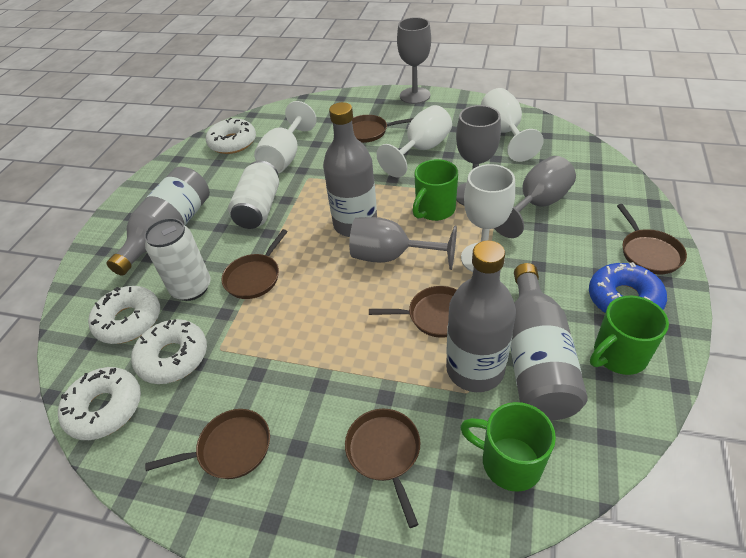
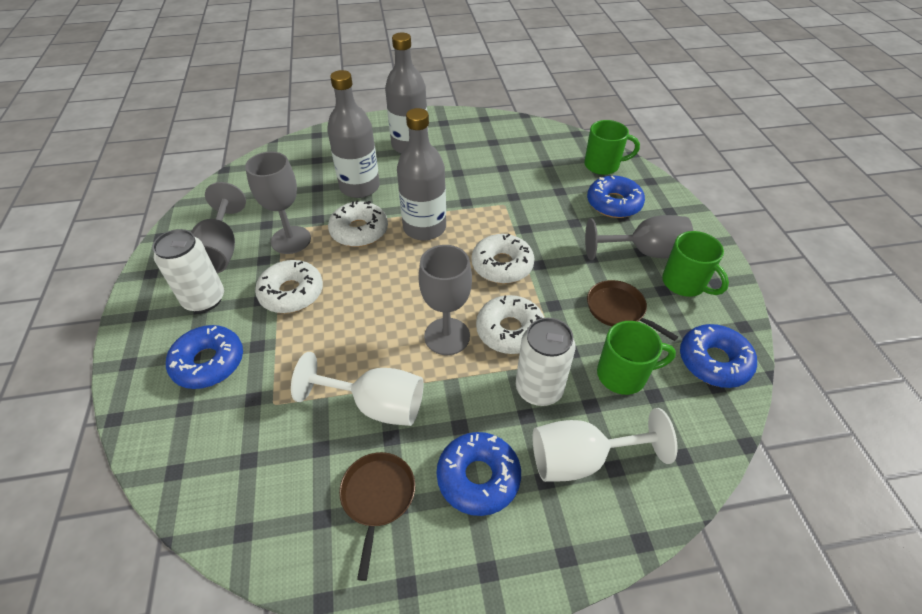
blue donut: [589,262,667,313] = 1 -> [166,325,243,389] [437,432,521,516] [587,176,645,218] [680,324,757,388] = 4
brown pan: [145,409,270,479] [221,229,288,299] [345,409,421,528] [352,115,413,143] [369,286,457,338] [617,204,687,274] = 6 -> [339,452,415,581] [587,280,678,341] = 2
grey bottle: [107,167,210,276] [323,102,377,237] [446,241,516,392] [510,263,588,420] = 4 -> [327,70,380,198] [385,33,427,154] [397,108,446,240] = 3
white goblet: [254,101,317,173] [377,105,452,178] [461,164,515,272] [481,88,544,162] = 4 -> [291,352,423,426] [533,408,677,482] = 2

